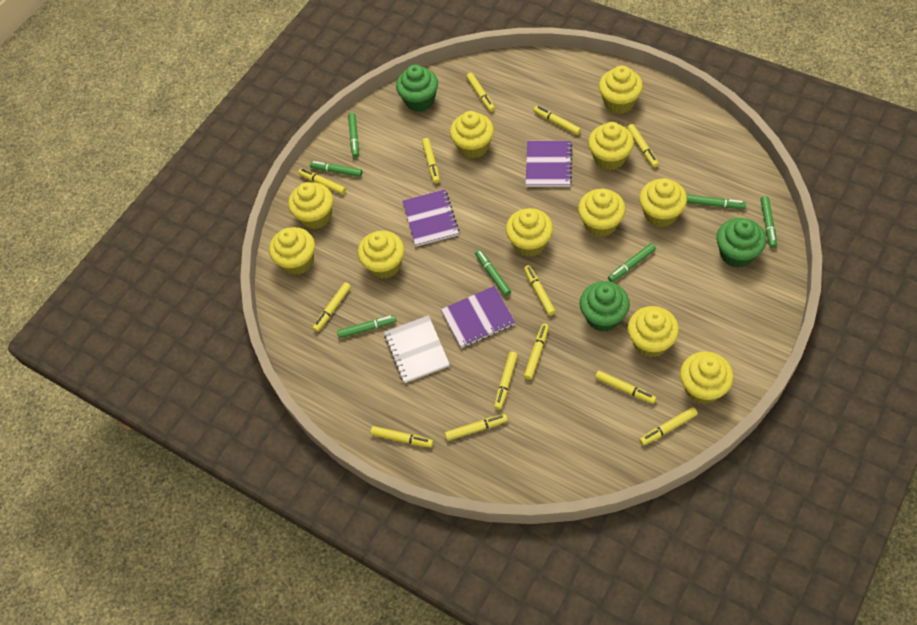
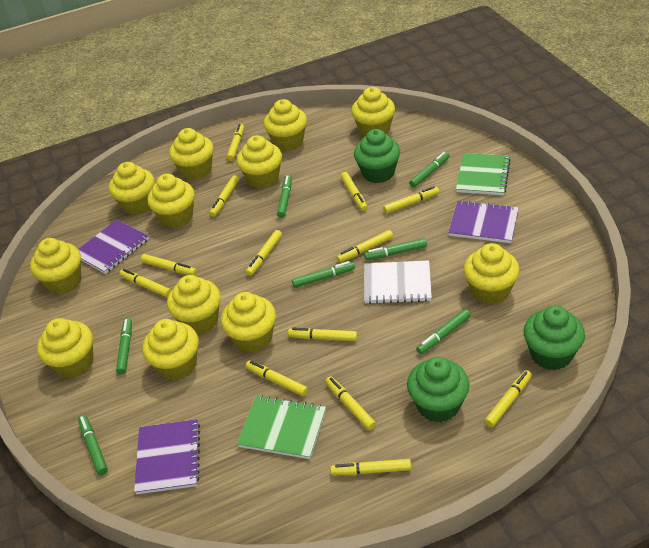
green notebook: none = 0 -> [237,395,326,459] [456,153,511,195] = 2
yellow cupcake: [269,227,315,275] [288,182,333,229] [358,231,404,279] [450,111,494,159] [506,208,553,257] [578,189,626,237] [588,122,634,170] [599,65,643,114] [627,306,679,357] [639,178,687,227] [680,351,733,404] = 11 -> [30,238,82,294] [37,318,93,378] [109,162,155,215] [142,319,199,380] [147,174,195,228] [167,275,221,334] [169,128,213,180] [221,292,276,353] [237,135,282,189] [264,99,307,151] [351,87,395,136] [463,243,520,304] = 12

